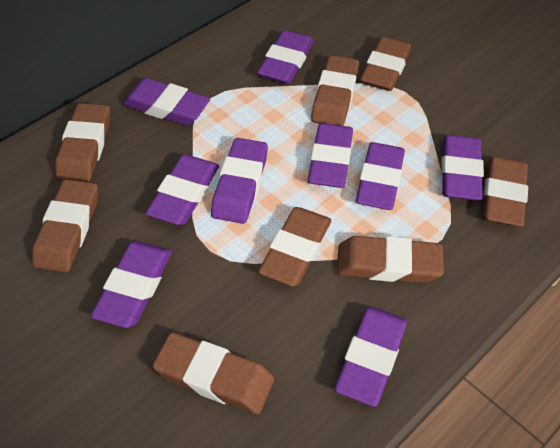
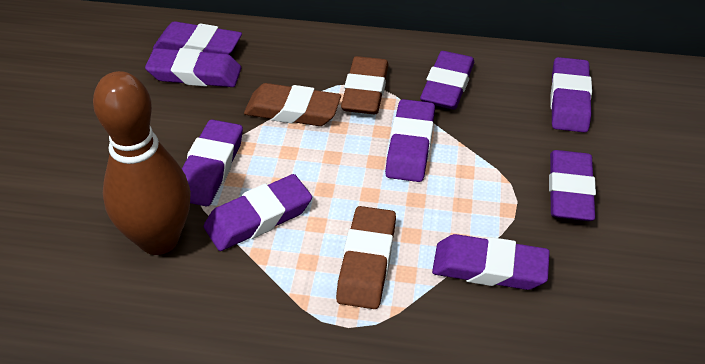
brown bowling pin: none = 0 -> [93,71,191,255] = 1
brown eraser: [32,179,98,272] [55,103,110,182] [153,332,274,414] [258,207,331,286] [311,55,359,126] [337,236,444,283] [360,37,411,91] [483,157,528,227] = 8 -> [244,83,341,126] [336,206,396,309] [341,56,389,114] = 3

